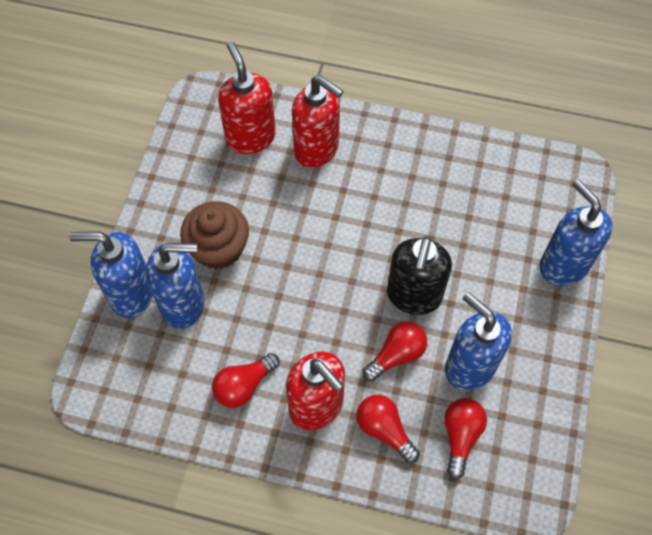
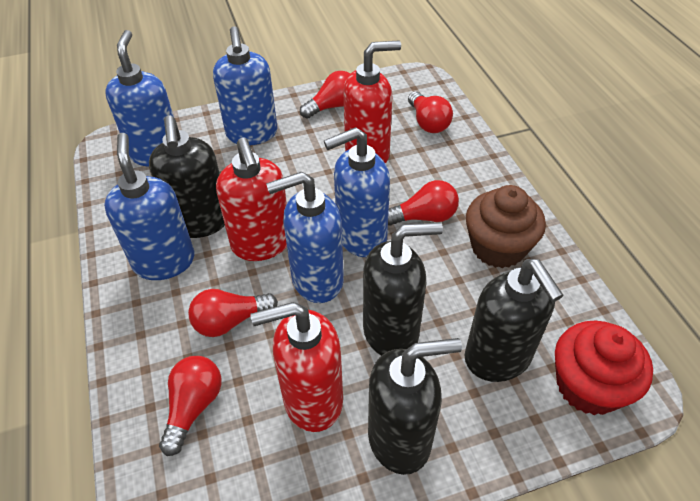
black soap dispenser: [387,236,452,315] = 1 -> [149,115,225,238] [363,222,443,356] [368,338,462,475] [464,259,564,382] = 4
blue soap dispenser: [69,231,153,318] [146,243,205,329] [445,292,512,391] [539,180,612,286] = 4 -> [104,133,194,280] [105,30,174,167] [213,26,277,145] [266,172,344,303] [324,127,390,257] = 5
red cupcake: none = 0 -> [555,321,653,415] = 1
red light bulb: [212,353,280,408] [356,395,420,463] [362,321,427,382] [444,398,487,479] = 4 -> [159,356,222,456] [188,289,278,337] [300,71,350,119] [388,180,459,226] [408,91,453,133] = 5

